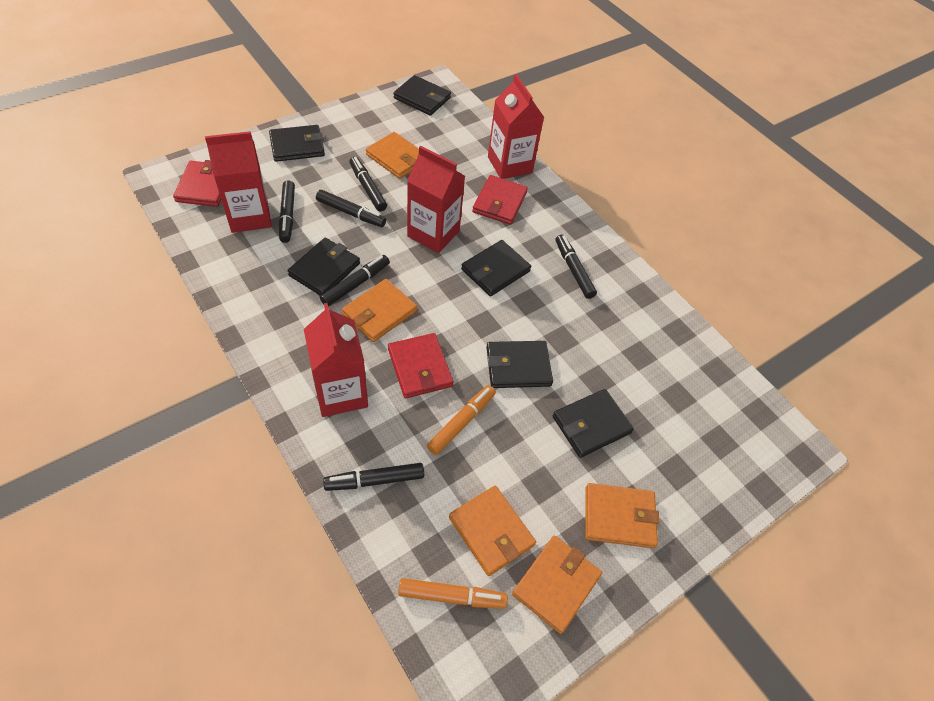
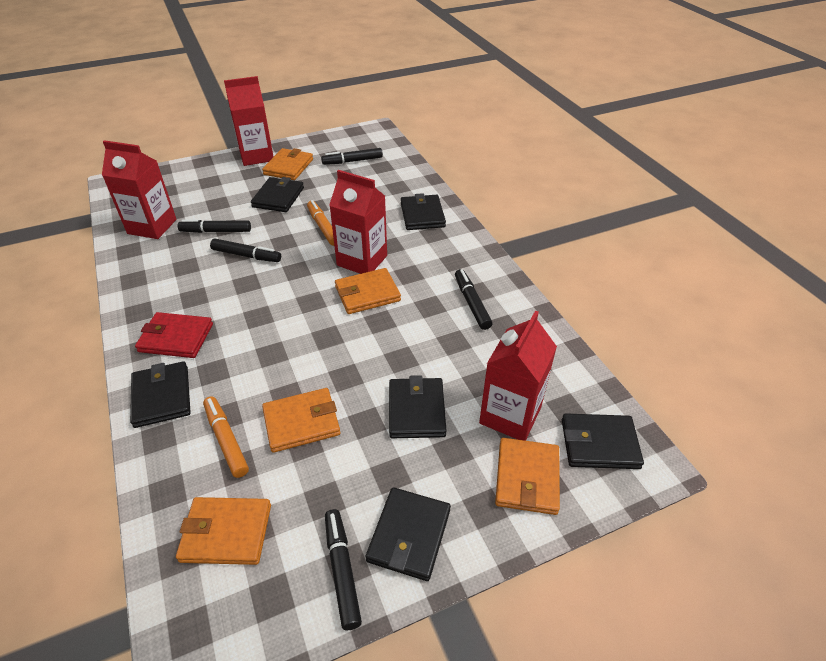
black marker: [279,180,295,243] [316,190,386,227] [320,255,390,307] [323,463,424,491] [349,157,387,211] [556,234,597,299] = 6 -> [178,219,251,233] [210,239,281,262] [321,148,383,165] [325,509,362,630] [455,269,492,330] = 5
red wallet: [173,160,221,207] [388,333,453,398] [472,175,528,225] = 3 -> [135,312,213,358] = 1

